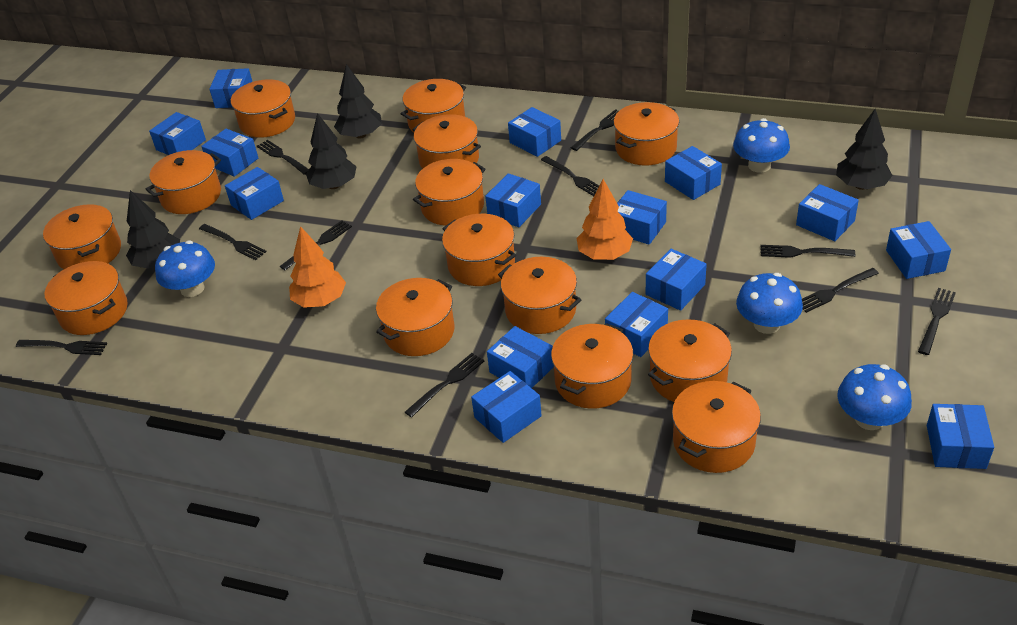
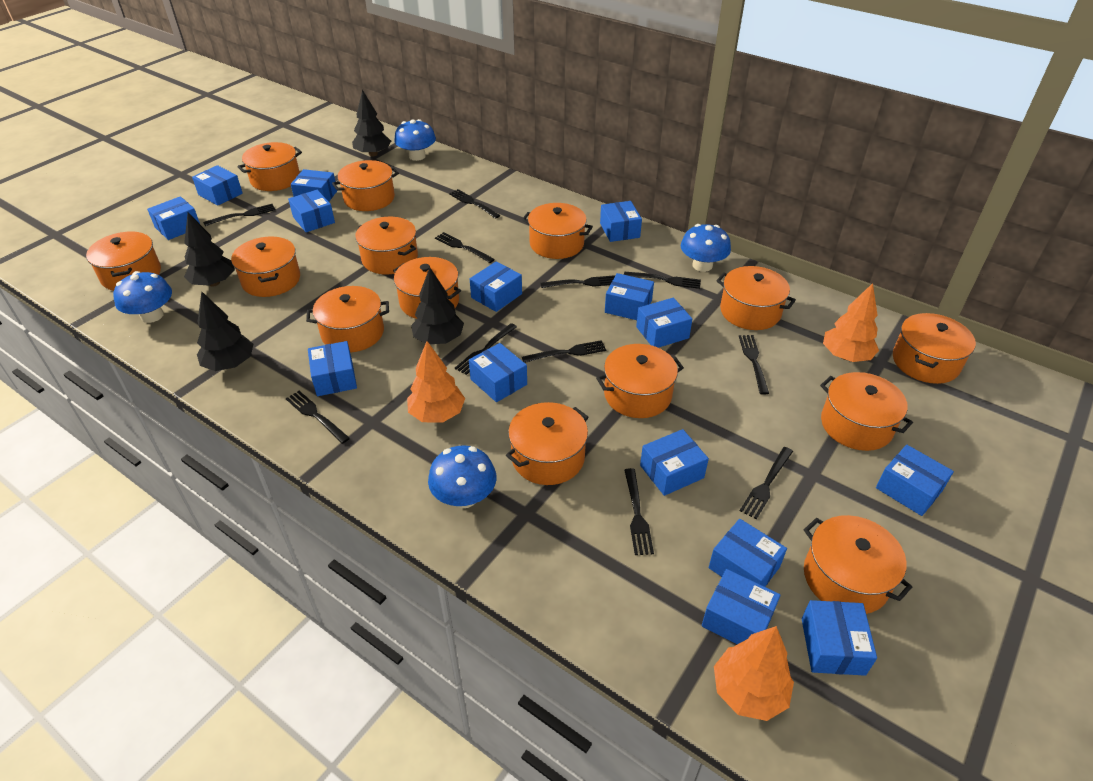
black fork: [16,340,107,355] [199,224,267,260] [257,140,309,175] [279,220,352,270] [405,353,484,417] [541,156,599,196] [571,109,619,151] [760,245,855,258] [802,268,879,313] [918,288,956,355] = 10 -> [203,204,276,226] [286,391,350,444] [435,232,495,263] [449,189,501,219] [455,323,517,375] [522,340,606,363] [540,275,615,288] [624,272,701,289] [624,468,654,555] [739,335,769,395] [740,447,793,519] = 11
orange tree: [289,226,346,308] [576,179,633,260] = 2 -> [407,341,465,422] [714,626,794,721] [823,283,879,362] = 3

